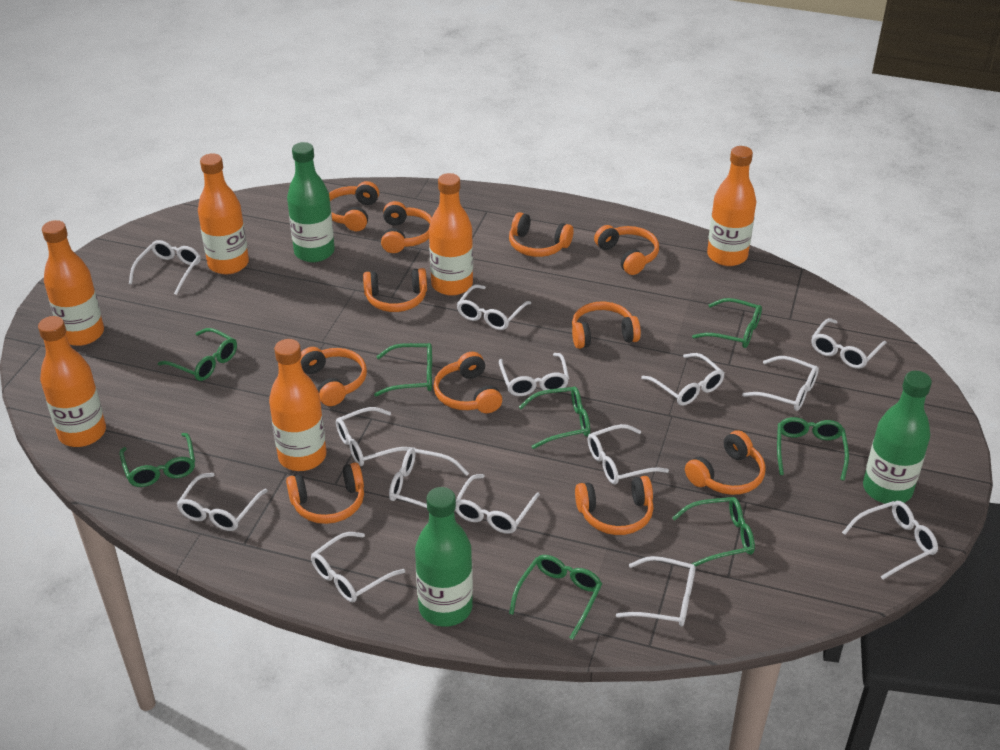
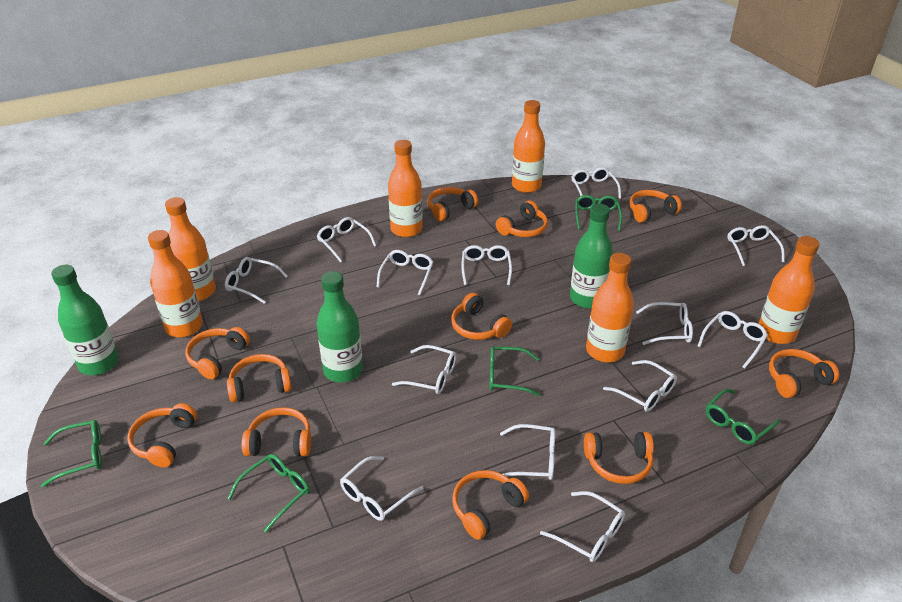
green glasses: [120,433,195,487] [158,328,237,381] [374,343,432,397] [509,555,602,640] [519,387,590,449] [672,497,755,567] [692,298,762,348] [777,417,849,481] = 8 -> [41,420,102,487] [227,454,310,532] [490,347,541,396] [575,195,622,231] [706,389,781,444] = 5
white glasses: [129,240,201,295] [176,473,268,531] [311,532,405,602] [336,407,416,466] [389,448,469,508] [455,474,540,534] [457,284,531,330] [499,353,569,396] [588,424,669,484] [616,556,695,626] [641,353,725,406] [742,356,819,411] [812,318,887,369] [842,501,938,579] = 14 -> [225,257,288,304] [317,217,376,263] [340,456,423,521] [377,250,433,295] [392,345,456,394] [461,245,512,285] [500,424,555,480] [540,491,625,562] [571,167,621,199] [603,360,677,412] [636,302,693,345] [698,311,768,368] [727,225,785,266] = 13

